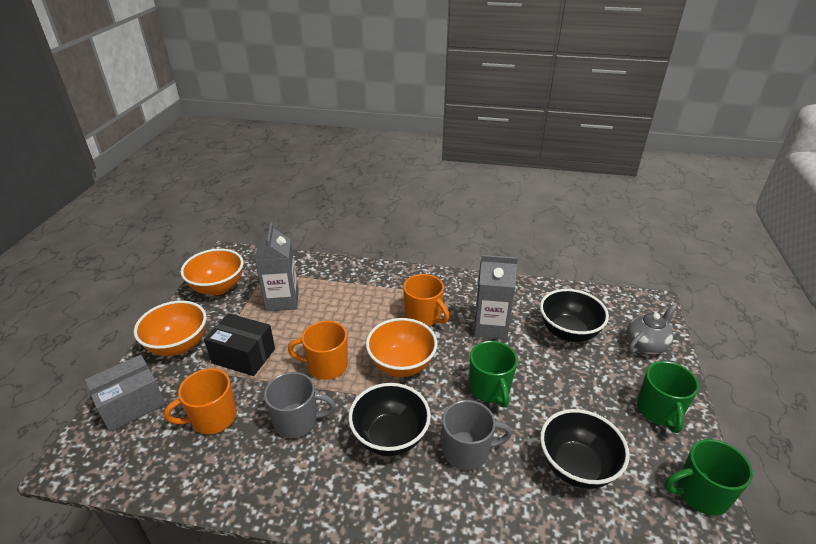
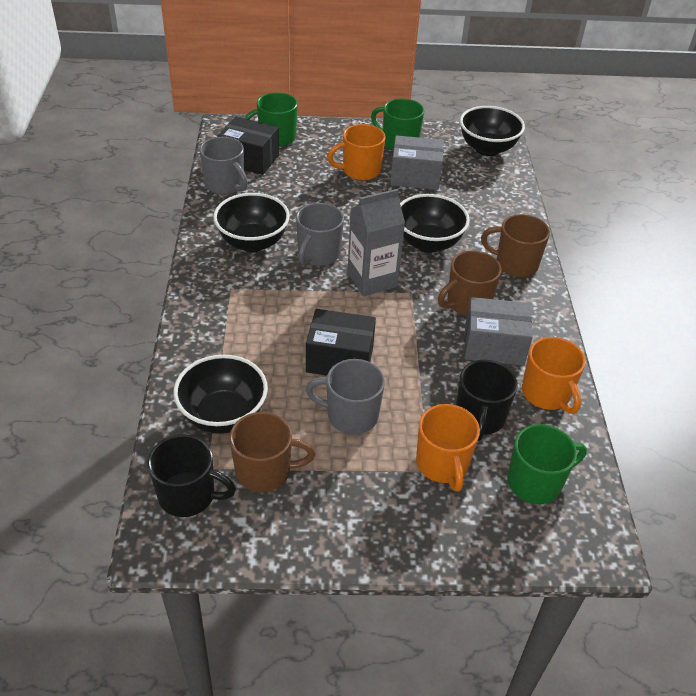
black bowl: [349,383,431,456] [540,289,609,342] [540,409,630,489] = 3 -> [173,355,268,434] [213,193,290,252] [400,194,470,253] [460,106,525,156] = 4
black box: [204,313,275,376] = 1 -> [218,116,279,175] [306,309,376,375] = 2
black mug: none = 0 -> [148,434,236,517] [456,360,518,441] = 2
brown mug: none = 0 -> [229,412,315,493] [438,251,502,316] [481,214,550,277] = 3
grey box: [85,355,165,432] = 1 -> [390,135,444,190] [464,297,533,366] = 2
grey carton: [255,223,299,312] [474,255,518,340] = 2 -> [347,189,405,296] = 1
grey mug: [264,372,336,438] [442,400,512,471] = 2 -> [199,137,248,195] [296,203,344,266] [306,359,385,434] = 3
grey teapot: [627,304,677,355] = 1 -> none = 0
orange bowl: [134,301,206,356] [181,249,243,295] [366,318,437,377] = 3 -> none = 0

